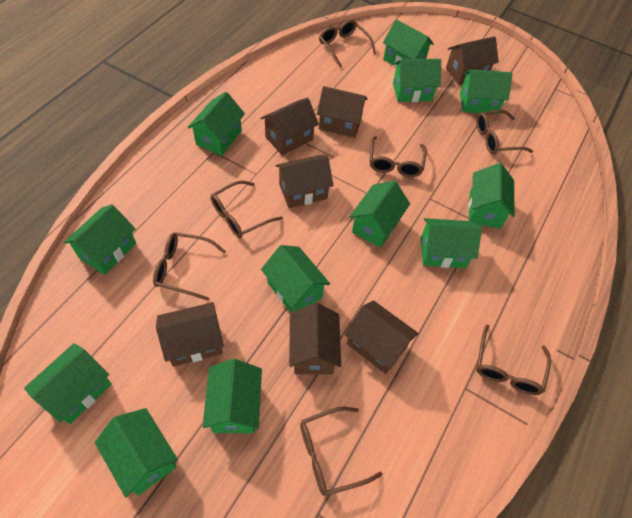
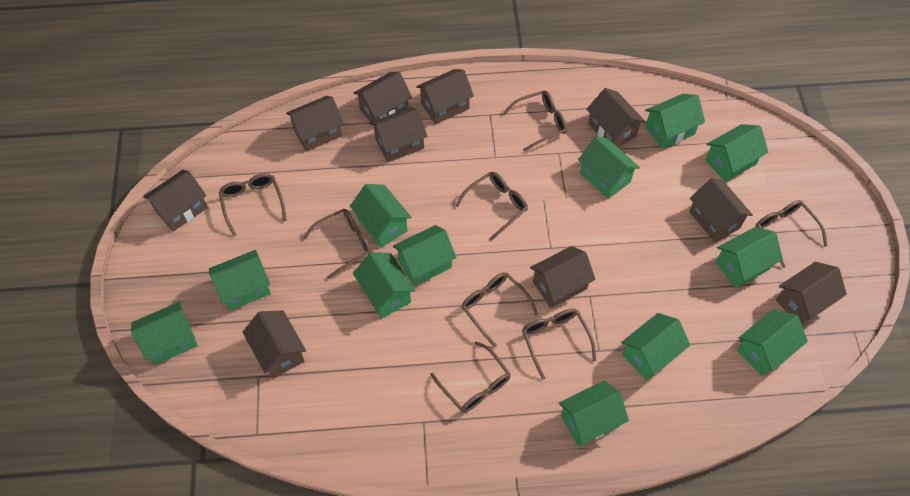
brown glasses: [153,232,226,301] [211,180,283,238] [300,407,382,496] [319,20,376,68] [370,136,427,177] [476,110,533,155] [476,325,551,395] = 7 -> [219,173,287,236] [303,209,372,280] [431,341,511,413] [456,172,528,241] [462,272,538,348] [503,91,567,152] [522,309,596,380] [755,200,827,268] = 8
brown house: [156,302,224,367] [261,97,319,155] [276,155,333,208] [289,303,341,374] [317,86,367,138] [344,301,418,374] [446,36,499,85] = 7 -> [143,170,208,232] [243,310,306,379] [286,96,344,152] [354,72,412,126] [370,107,428,162] [416,69,474,124] [530,246,596,308] [586,88,646,147] [689,178,753,242] [776,262,847,324] = 10

